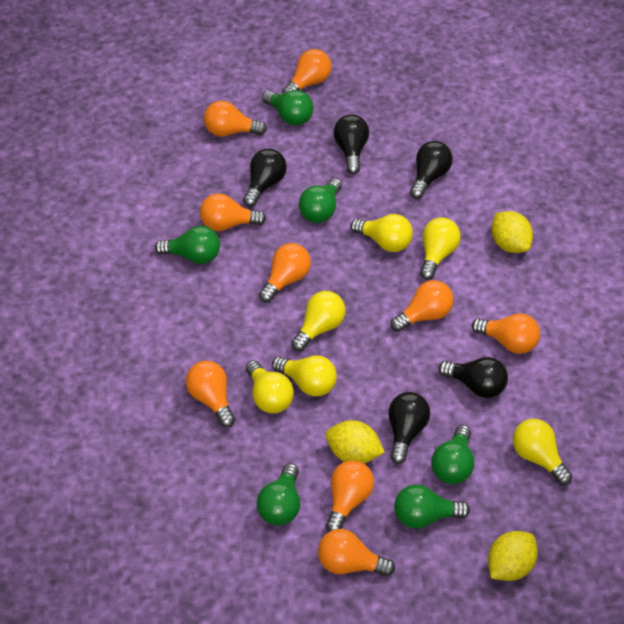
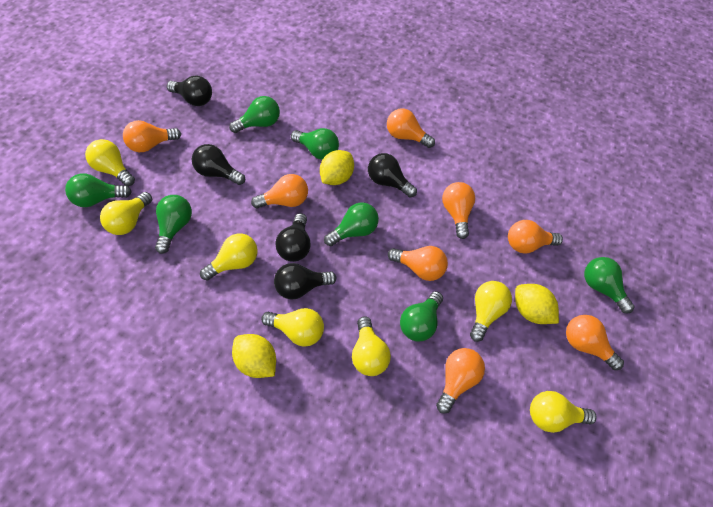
green light bulb: [155,226,220,264] [256,463,300,526] [262,90,314,126] [299,178,342,223] [394,485,470,529] [431,425,474,484] = 6 -> [65,173,132,207] [155,195,192,254] [229,96,280,133] [291,128,339,160] [324,202,379,246] [400,291,443,342] [584,257,635,314] = 7
orange light bulb: [186,361,235,428] [200,193,266,231] [204,101,267,136] [259,243,311,302] [282,49,332,94] [318,529,395,576] [326,460,374,532] [390,280,454,332] [471,314,540,354] = 9 -> [123,120,181,152] [251,174,308,208] [387,108,435,148] [388,246,448,281] [436,348,485,414] [442,182,475,239] [508,220,563,253] [566,315,624,370] = 8
yellow light bulb: [246,360,294,413] [272,356,337,396] [291,291,346,351] [350,214,413,252] [420,217,461,280] [513,419,572,485] = 6 -> [85,139,135,186] [100,192,152,235] [200,233,258,281] [261,308,324,347] [352,316,391,376] [470,281,512,342] [530,391,597,433] = 7

